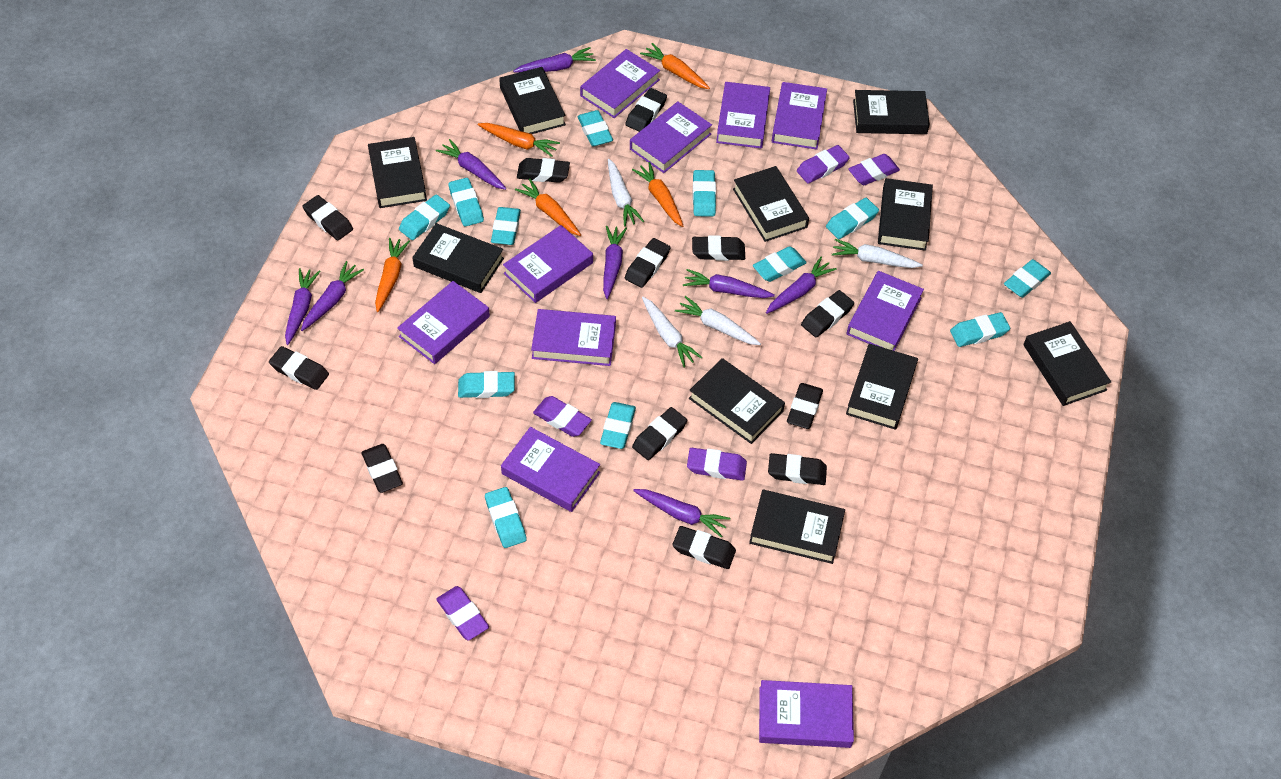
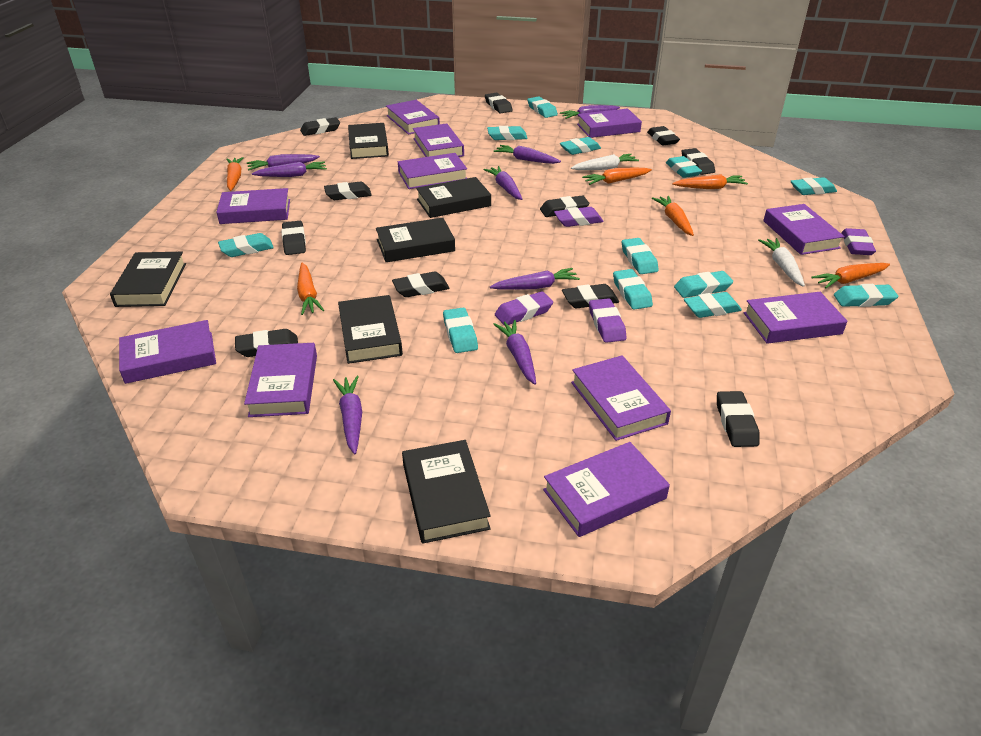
black book: [368,137,427,208] [412,223,504,293] [499,67,566,134] [689,358,785,444] [733,166,809,242] [749,490,845,564] [846,344,918,430] [853,90,930,134] [878,178,933,251] [1023,321,1111,406] = 10 -> [110,252,186,307] [338,295,403,364] [348,123,389,159] [376,218,455,262] [402,440,491,544] [416,177,491,218] = 6
black eraser: [269,346,329,390] [302,195,353,241] [362,444,403,493] [517,158,570,183] [625,88,667,132] [625,238,671,288] [632,407,687,460] [673,526,736,569] [692,235,745,261] [768,453,827,485] [787,383,823,429] [801,290,854,337] = 12 -> [235,329,298,357] [281,221,306,255] [300,117,340,136] [324,181,372,200] [392,272,449,297] [485,92,513,114] [540,196,589,217] [562,284,619,309] [647,126,680,146] [682,148,715,175] [717,391,760,447] = 11
orange carrot: [375,238,410,312] [478,123,560,157] [515,179,581,236] [632,162,683,227] [640,43,710,89] = 5 -> [226,157,244,191] [297,263,324,315] [582,168,652,185] [652,196,694,236] [672,174,748,189] [811,263,890,289] = 6
purple book: [397,281,490,364] [501,427,600,512] [503,225,593,303] [531,309,616,366] [580,49,660,118] [630,102,712,173] [716,82,770,148] [759,680,854,748] [772,82,827,150] [847,271,924,351] = 10 -> [119,320,216,384] [216,188,290,224] [244,343,317,417] [386,100,440,135] [398,153,467,189] [413,123,464,157] [543,442,670,537] [571,356,671,441] [577,108,642,138] [744,292,847,344] [763,204,845,255] = 11
purple eraser: [436,586,489,640] [533,396,592,437] [687,448,747,481] [797,145,850,184] [848,154,900,185] = 5 -> [495,291,553,326] [554,207,603,227] [589,298,626,343] [841,228,876,255] = 4
white carrot: [608,159,644,227] [642,297,702,368] [675,296,761,345] [832,239,923,268] = 4 -> [571,154,639,170] [758,238,805,287] = 2

